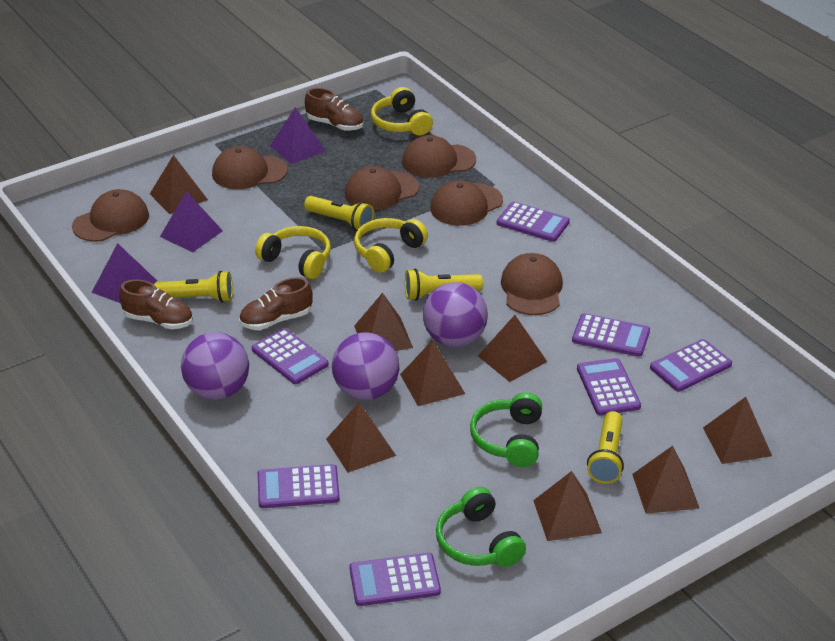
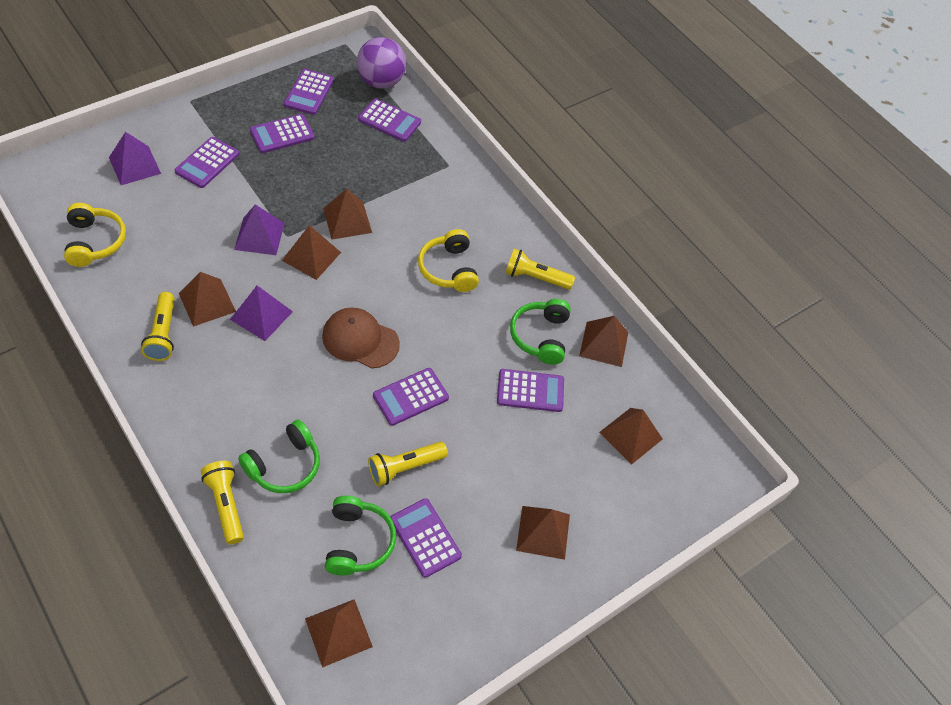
brown cap: [72,189,149,242] [212,146,288,189] [345,166,419,210] [402,135,476,178] [430,181,503,226] [501,253,563,315] = 6 -> [322,308,400,368] = 1
brown pyramid: [150,155,208,214] [326,402,396,473] [354,293,413,351] [400,340,465,406] [478,315,547,382] [533,471,602,541] [632,446,700,514] [703,397,772,464] = 8 -> [179,272,236,327] [282,225,341,280] [305,599,373,668] [323,189,372,240] [516,506,570,560] [579,316,628,367] [599,408,662,465] = 7
brown shoe: [119,280,193,330] [239,277,313,330] [305,88,363,131] = 3 -> none = 0
green headphones: [436,487,526,567] [470,392,542,467] = 2 -> [238,420,320,493] [325,496,396,576] [510,299,571,365] = 3
purple ball: [181,332,249,400] [332,332,399,400] [423,282,488,347] = 3 -> [357,37,406,89] = 1
yellow headphones: [255,226,331,279] [354,218,428,273] [371,87,433,136] = 3 -> [64,203,126,267] [418,229,479,292] = 2

